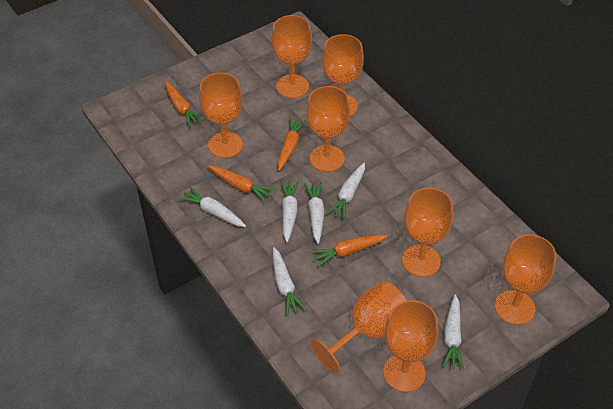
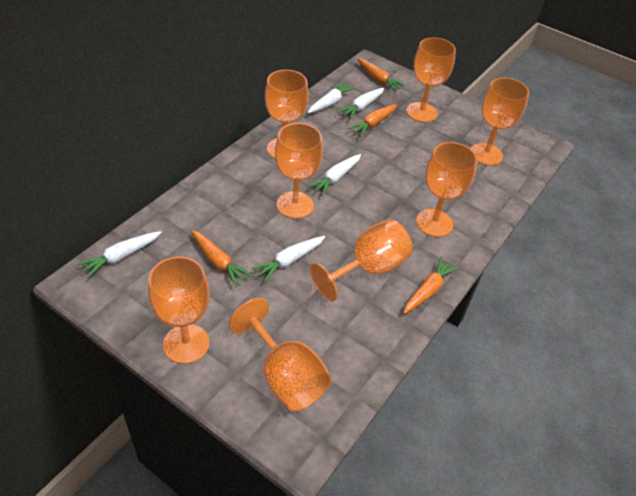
white carrot: [179,187,246,227] [273,247,306,316] [280,181,299,243] [304,182,324,244] [327,163,365,220] [442,294,464,370] = 6 -> [77,231,162,278] [252,236,325,282] [308,81,356,113] [308,154,361,196] [338,88,385,120] = 5

